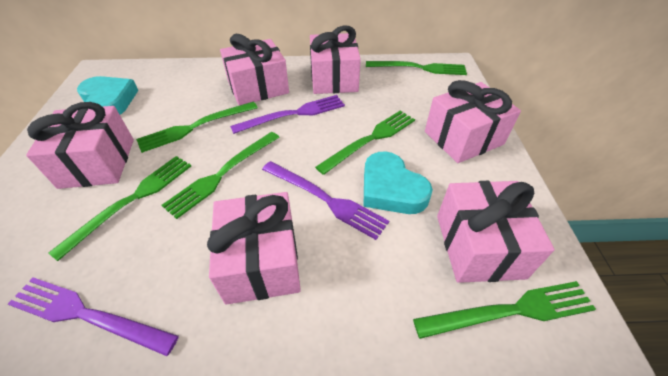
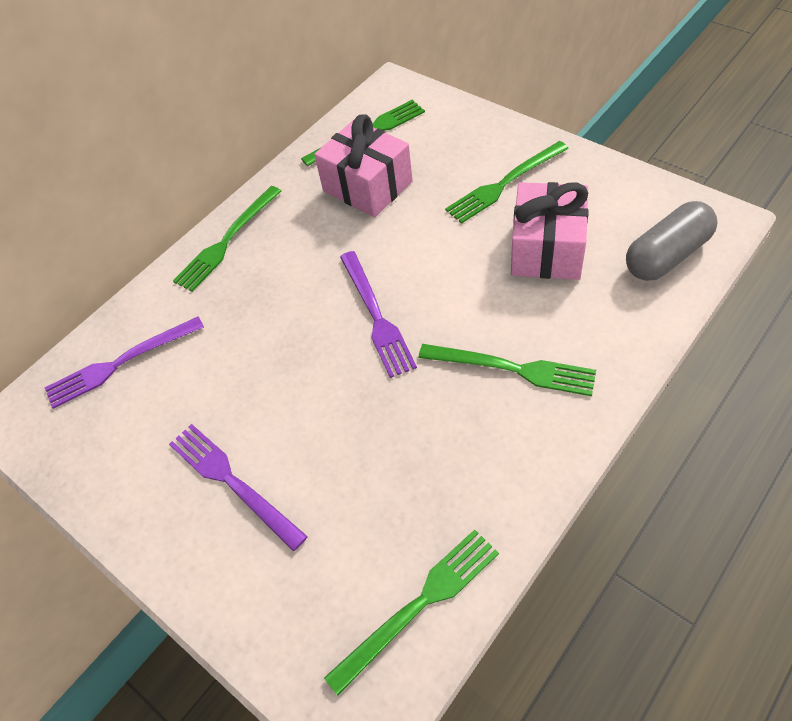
green fork: [48,156,191,261] [136,101,258,153] [161,132,280,219] [315,111,415,175] [366,61,467,75] [413,281,596,339] = 6 -> [173,186,281,292] [301,100,425,166] [324,529,499,696] [419,344,596,396] [445,141,569,224] = 5
grey capsule: none = 0 -> [626,201,718,281] = 1
pink gift: [26,102,134,189] [207,192,301,305] [220,34,289,106] [310,25,361,94] [425,80,521,163] [437,181,555,283] = 6 -> [314,114,413,217] [511,182,589,280] = 2
turquoise heart: [77,76,138,115] [363,151,433,214] = 2 -> none = 0

